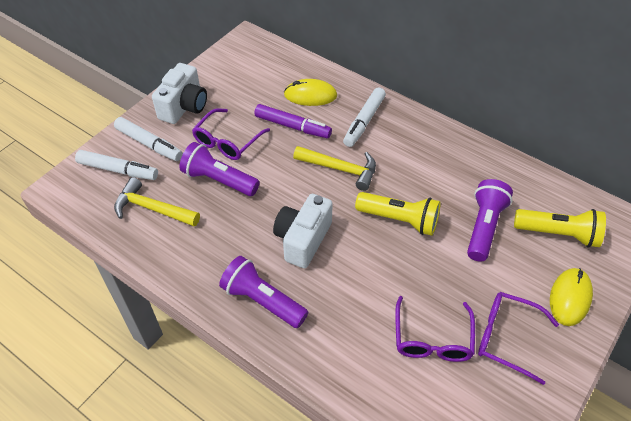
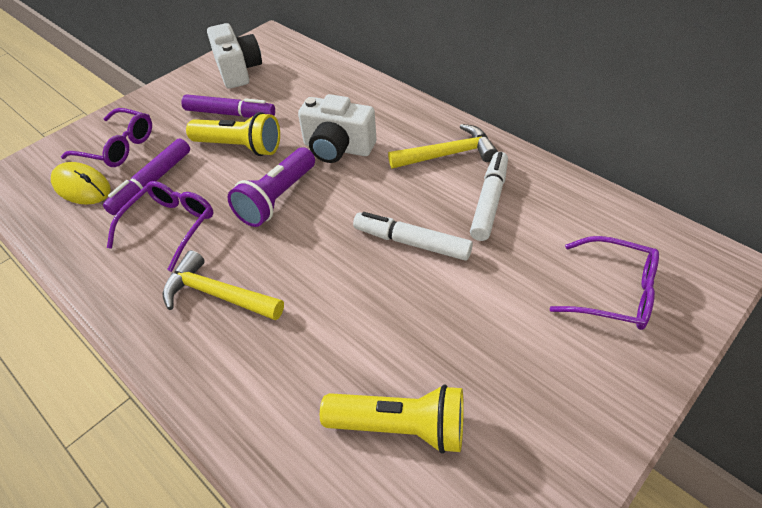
purple flashlight: [179,142,260,196] [219,256,308,328] [467,179,513,262] = 3 -> [227,148,315,227] = 1
purple marker: [254,104,332,138] = 1 -> [103,138,190,215] [181,95,275,118] = 2
white marker: [75,150,158,180] [114,117,183,161] [343,87,386,147] = 3 -> [353,212,473,261] [470,152,508,241] = 2
yellow mouse: [284,79,337,106] [550,268,593,326] = 2 -> [51,162,111,205] = 1

